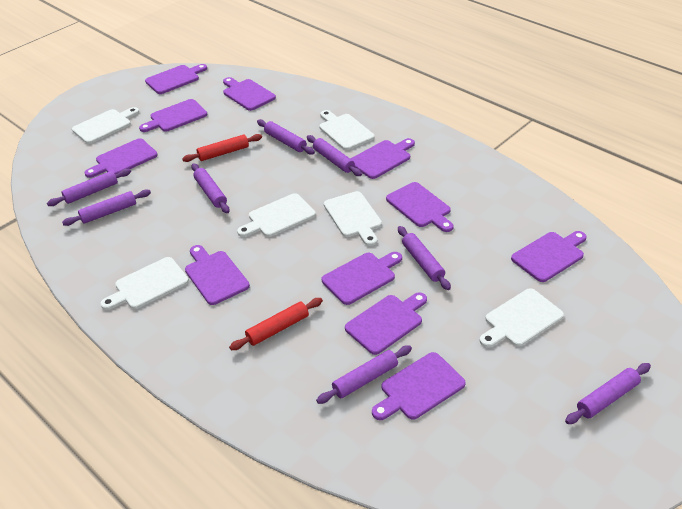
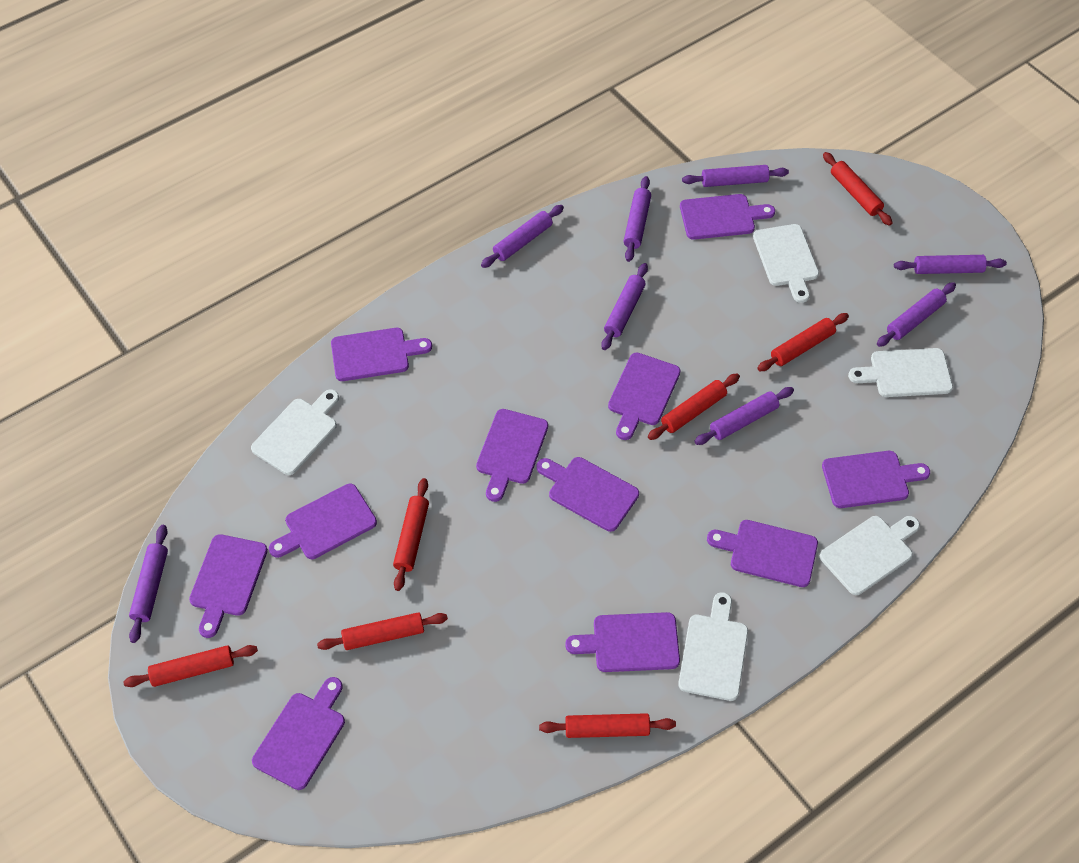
red rolling pin: [182,134,262,162] [229,298,323,350] = 2 -> [123,645,258,687] [317,612,448,650] [393,478,429,591] [539,713,676,738] [648,373,740,440] [757,313,849,371] [823,152,893,226] = 7
white cutting board: [72,107,139,144] [100,257,189,310] [237,193,316,237] [319,110,375,150] [324,191,382,246] [480,288,564,348] = 6 -> [251,389,339,475] [678,592,748,701] [753,224,819,303] [820,516,920,595] [848,348,953,397] = 5

